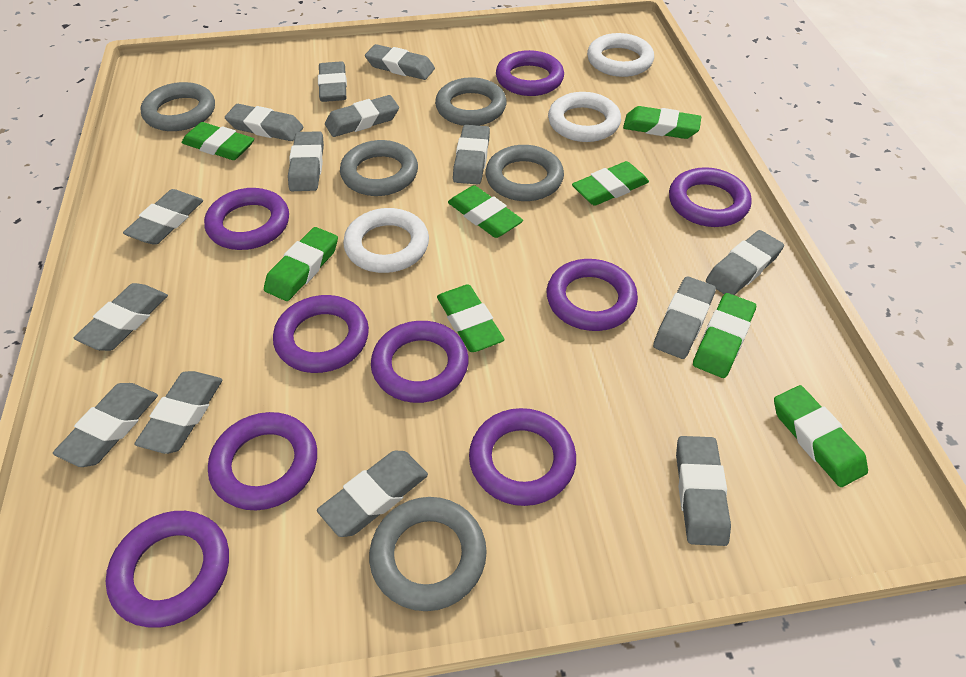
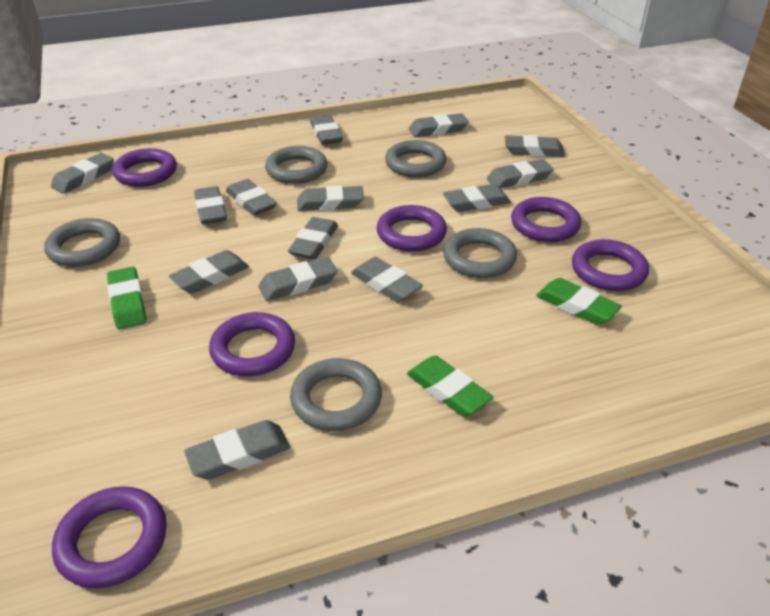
green eraser: [182,122,254,160] [264,227,338,301] [437,284,505,352] [448,185,523,238] [572,161,649,206] [623,106,701,139] [693,293,756,378] [774,385,868,487] = 8 -> [107,267,147,329] [407,356,493,416] [536,278,622,325] = 3
purple ring: [106,511,229,628] [204,188,289,250] [208,412,317,510] [273,295,369,373] [371,321,468,403] [469,408,576,506] [496,50,564,96] [547,259,638,331] [669,167,752,227] = 9 -> [52,486,167,588] [112,148,177,187] [209,312,295,376] [377,205,447,252] [511,197,581,242] [572,239,649,291] = 6
white ring: [343,208,429,273] [548,92,621,142] [587,33,654,77] = 3 -> none = 0

